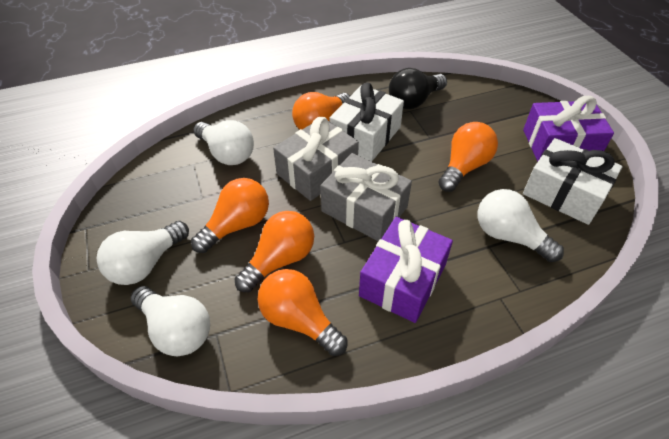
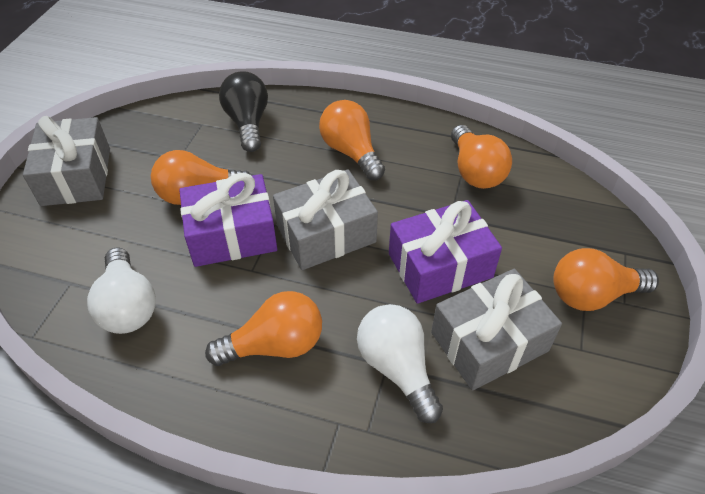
grey gift: [273,117,359,201] [321,153,412,241] = 2 -> [23,116,110,206] [273,170,378,270] [431,269,562,391] = 3
white gift: [329,83,404,162] [523,138,623,225] = 2 -> none = 0
white light bulb: [96,221,189,285] [131,286,210,356] [193,120,254,165] [478,189,564,262] = 4 -> [87,247,156,334] [357,304,443,423] = 2

